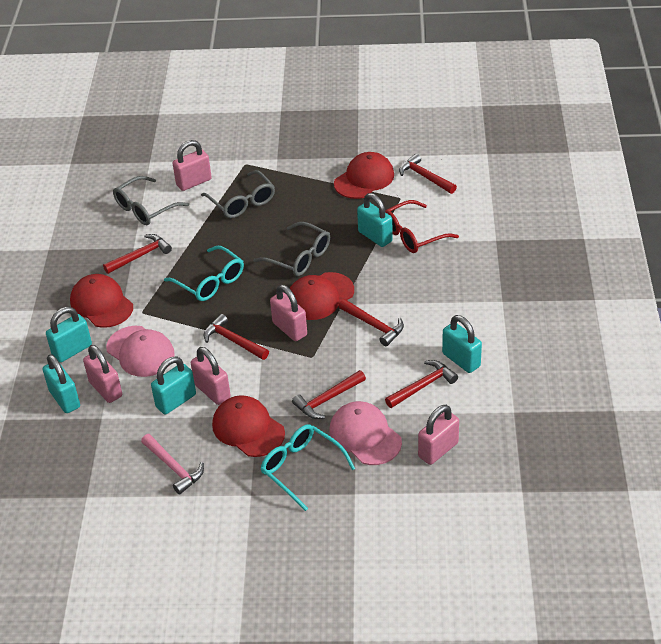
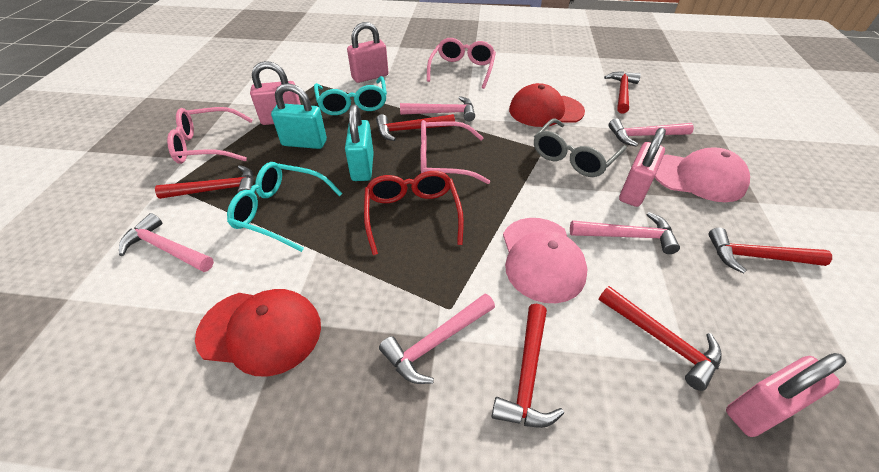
grey glasses: [113,176,189,225] [201,170,275,218] [253,222,330,276] = 3 -> [534,118,627,177] = 1
pink glasses: none = 0 -> [167,107,253,164] [421,120,490,184] [427,38,496,89] = 3
pink hammer: [141,434,204,495] = 1 -> [119,213,214,272] [379,294,495,384] [400,96,475,121] [570,212,680,254] [608,118,694,147] = 5
pink padlock: [83,345,122,403] [173,140,212,191] [191,347,231,405] [270,285,307,341] [418,405,459,465] = 5 -> [250,61,301,125] [347,22,389,83] [619,127,666,207] [726,353,846,437] = 4
red cap: [70,274,133,328] [212,395,285,457] [290,272,354,320] [334,152,394,199] = 4 -> [195,289,321,377] [509,83,585,127] = 2
turquoise padlock: [43,354,80,413] [46,307,92,363] [151,357,196,414] [357,193,393,247] [442,315,482,373] = 5 -> [271,83,327,149] [345,104,374,181] = 2

